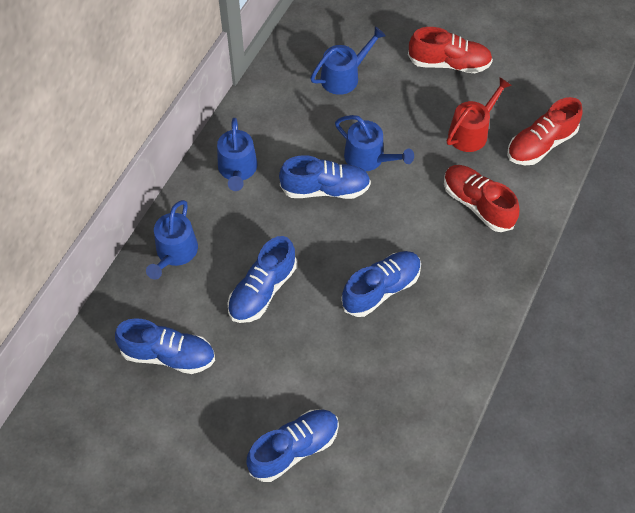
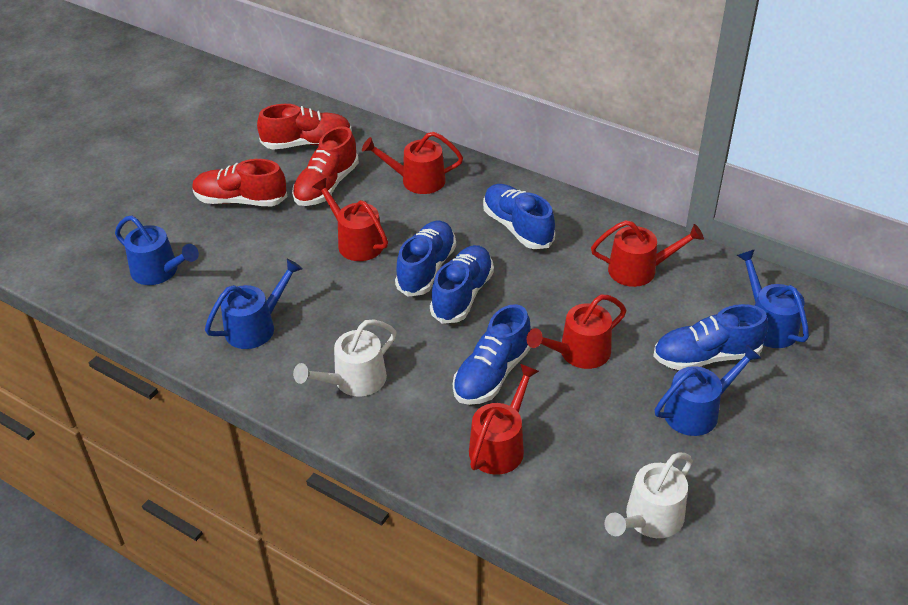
red watering can: [447,77,512,152] = 1 -> [312,178,388,261] [362,132,463,194] [469,364,539,475] [527,294,626,369] [591,220,704,287] = 5
white watering can: none = 0 -> [293,320,397,397] [604,453,693,538] = 2

